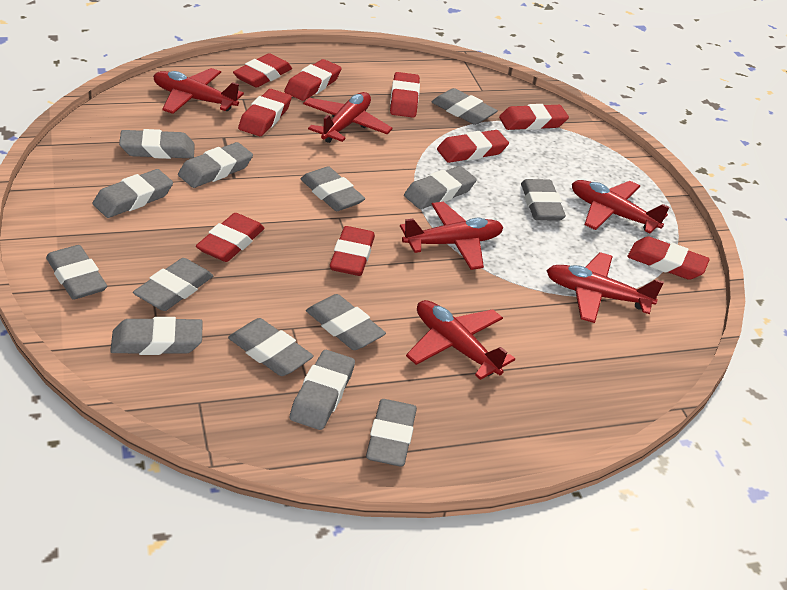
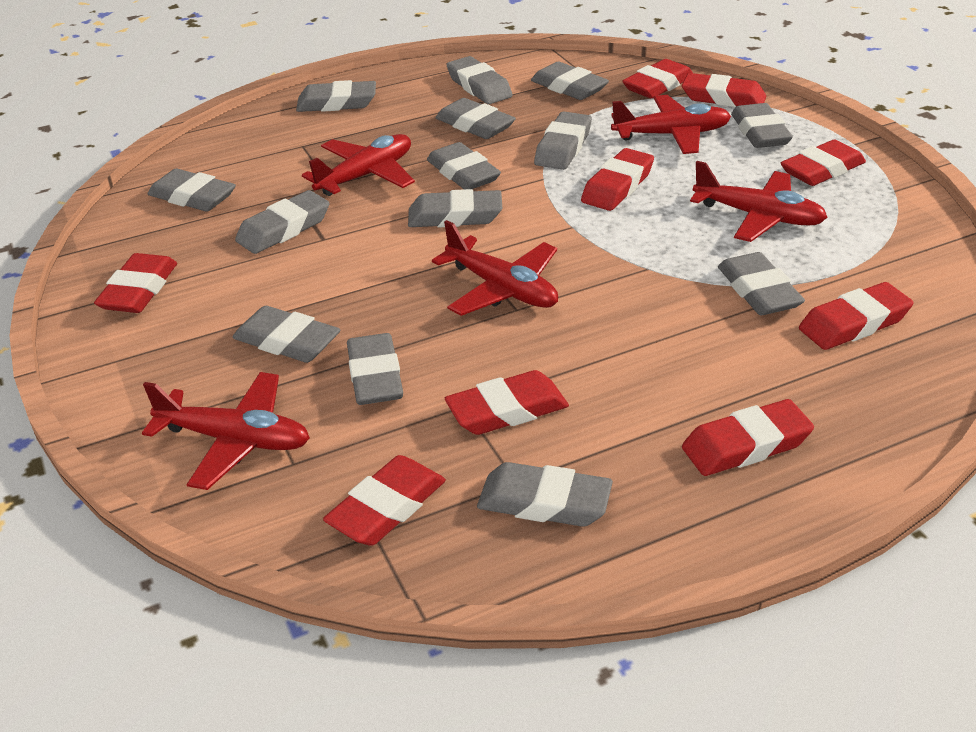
red plane: [153,68,244,114] [303,92,393,143] [400,202,503,270] [406,300,515,380] [546,252,664,323] [572,180,670,234] = 6 -> [142,372,310,490] [302,134,415,196] [432,220,558,316] [611,95,731,154] [690,161,828,242] = 5

